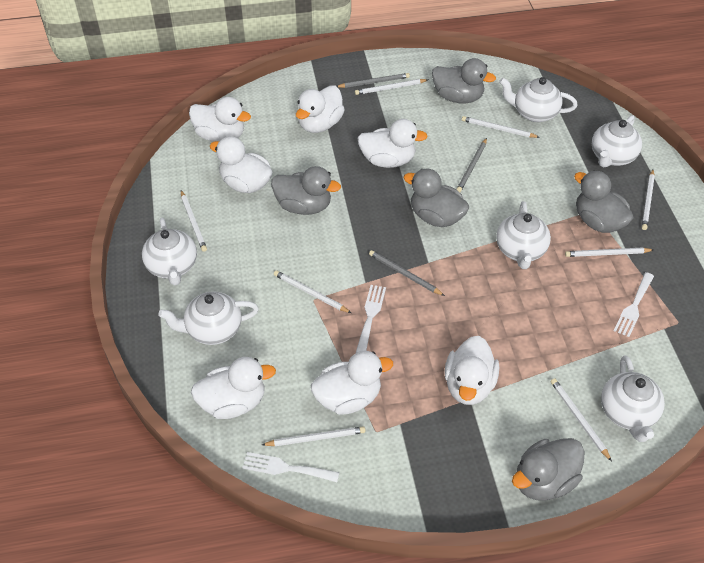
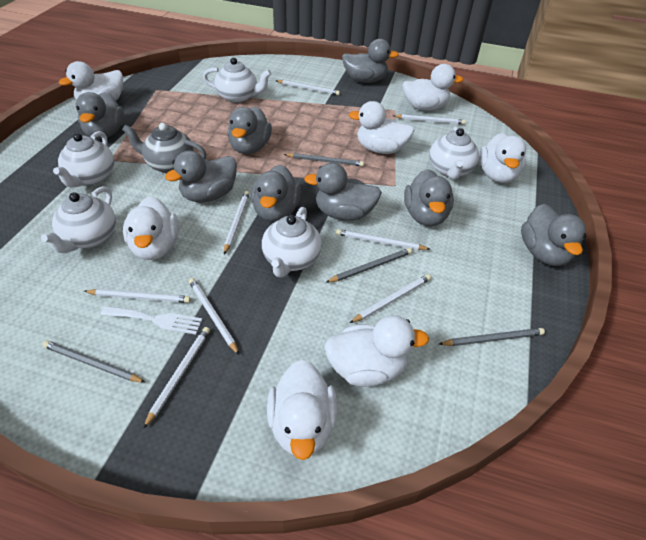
grey duck: [271,166,341,215] [404,168,469,227] [432,58,496,103] [512,438,585,501] [574,171,634,233] = 5 -> [76,92,124,139] [165,151,237,202] [227,107,272,154] [251,165,301,222] [304,163,382,221] [342,39,399,83] [404,169,454,226] [521,204,586,266] = 8
grey pencil: [336,73,410,88] [369,250,445,296] [456,138,487,192] = 3 -> [43,340,146,383] [284,153,364,167] [325,248,412,283] [439,328,545,346] = 4
grey teapot: none = 0 -> [122,123,207,173] = 1
white fork: [242,452,340,482] [356,285,386,353] [614,272,654,337] = 3 -> [100,306,202,334] = 1
white teapot: [142,217,197,286] [158,292,259,345] [496,201,551,269] [499,77,577,122] [592,115,642,167] [601,355,665,442] = 6 -> [41,186,116,253] [53,131,114,188] [203,58,271,103] [262,207,322,278] [429,127,479,180] = 5

